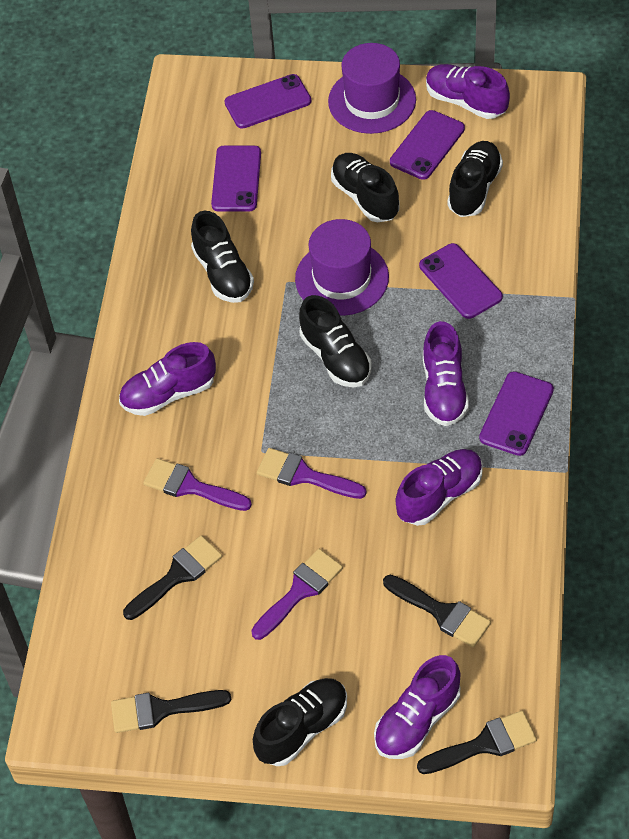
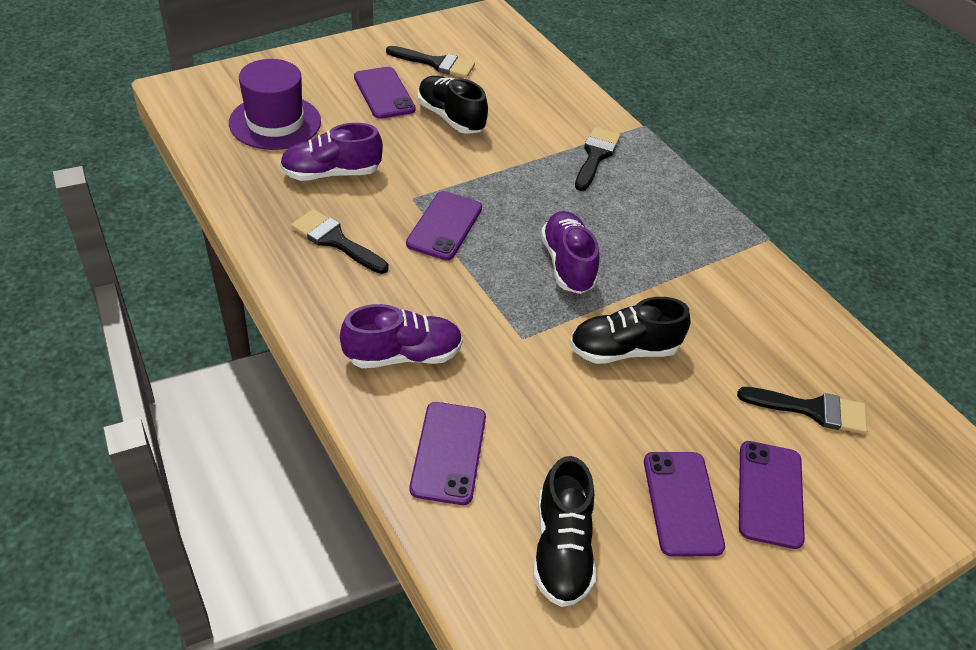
black shoe: [191,211,254,303] [253,678,347,766] [299,295,371,387] [331,153,400,222] [447,141,503,217] = 5 -> [418,76,488,134] [533,456,596,607] [570,297,690,364] = 3
purple brush: [143,458,252,511] [251,549,343,640] [257,448,367,499] = 3 -> none = 0
purple hat: [295,219,389,316] [328,43,416,134] = 2 -> [229,59,321,150] = 1
purple shoe: [119,342,216,416] [374,655,460,759] [395,449,482,526] [423,321,469,426] [426,64,510,119] = 5 -> [280,123,383,181] [340,304,463,368] [541,211,599,294] = 3

